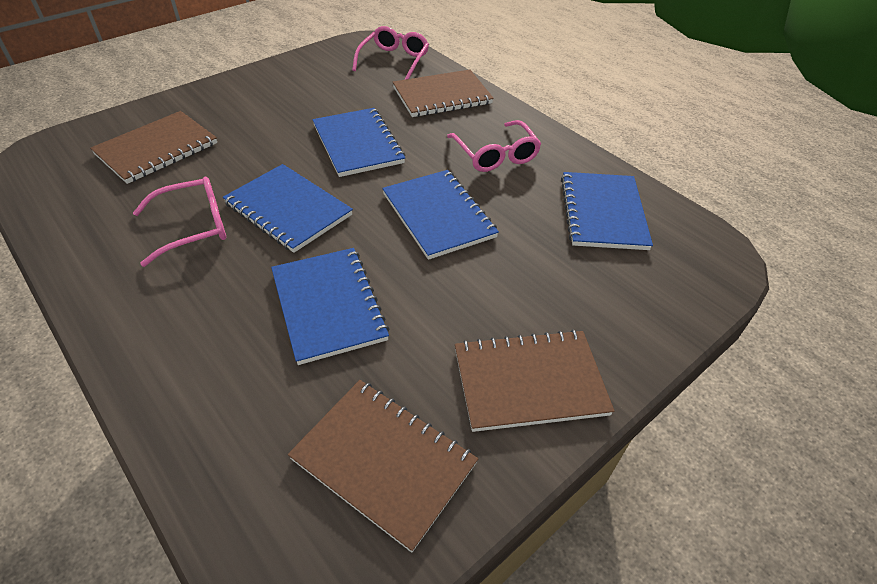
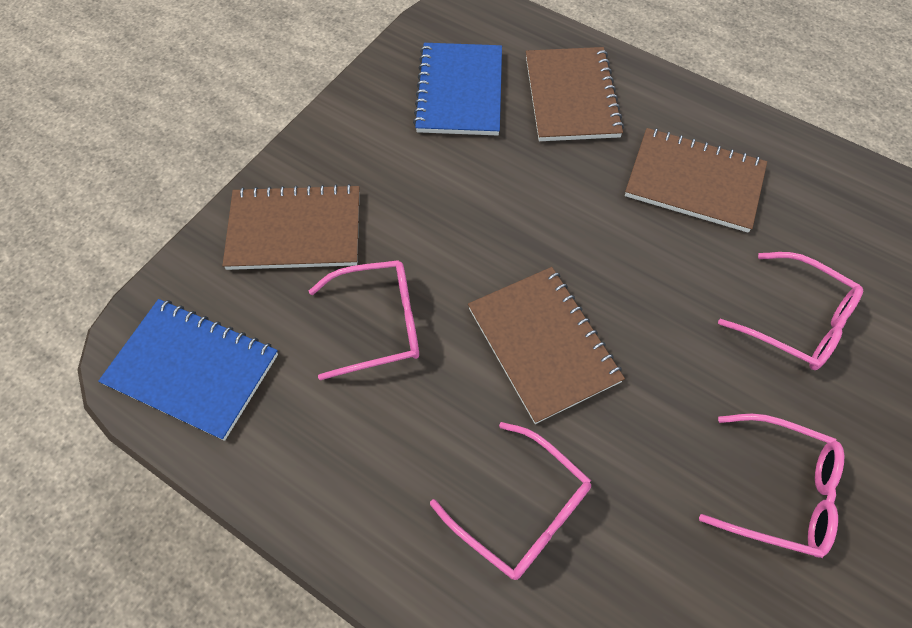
blue notebook: [223,164,353,253] [271,248,390,365] [312,108,405,177] [382,170,499,260] [561,172,653,250] = 5 -> [98,299,278,441] [413,43,502,135] = 2
pink glasses: [133,177,226,267] [352,26,429,80] [447,120,541,172] = 3 -> [309,260,419,380] [430,422,591,580] [699,414,844,558] [718,252,863,370] = 4

